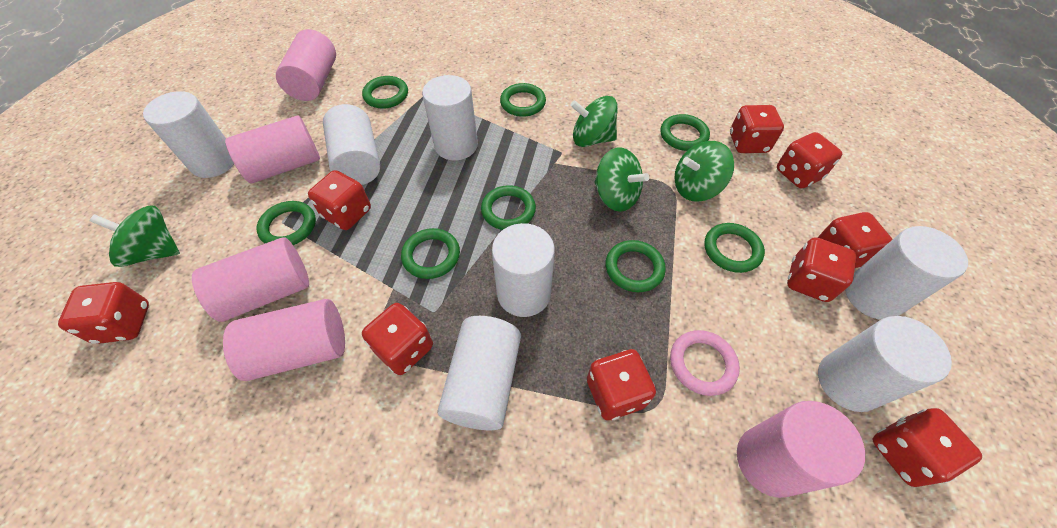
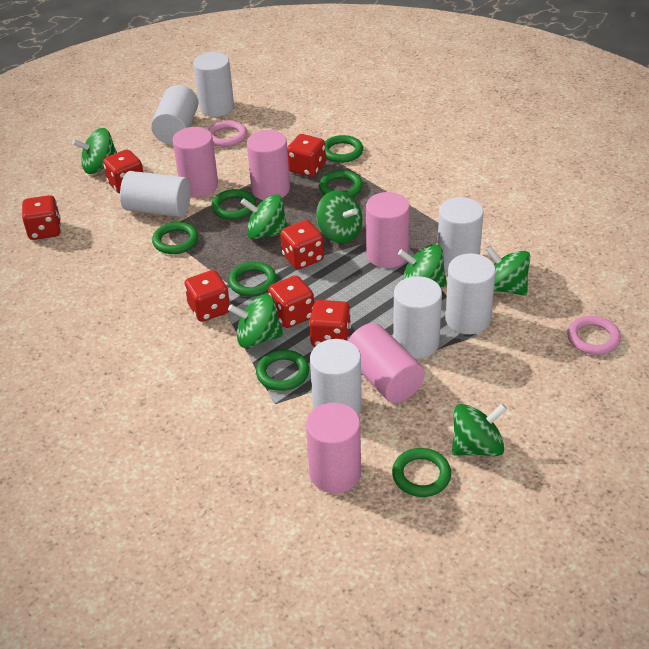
green ring: [256,201,316,245] [362,76,408,109] [401,228,460,279] [481,185,536,230] [500,83,546,117] [606,240,666,292] [660,114,710,151] [704,223,765,273] = 8 -> [152,222,198,254] [211,189,256,220] [228,262,277,297] [256,350,309,391] [319,170,363,197] [325,135,363,163] [392,448,451,497] = 7
green spinning top: [90,206,180,267] [571,96,618,147] [595,147,649,212] [674,141,734,202] = 4 -> [72,128,117,174] [228,294,283,348] [241,194,288,239] [316,190,362,243] [398,244,447,287] [452,404,507,456] [485,246,530,296] = 7
pink ring: [670,330,740,396] = 1 -> [208,120,247,147] [567,316,621,355] = 2
red dice: [58,282,149,344] [308,170,371,230] [362,303,433,375] [587,349,656,420] [730,105,784,153] [777,132,842,189] [787,237,857,302] [817,212,893,268] [873,408,982,487] = 9 -> [22,195,61,240] [103,150,143,194] [184,270,230,322] [268,275,314,328] [280,220,324,269] [287,134,326,177] [309,300,351,347] = 7

